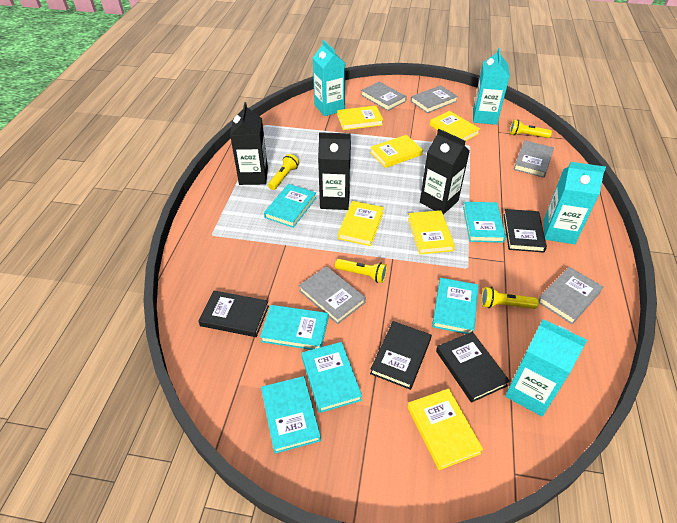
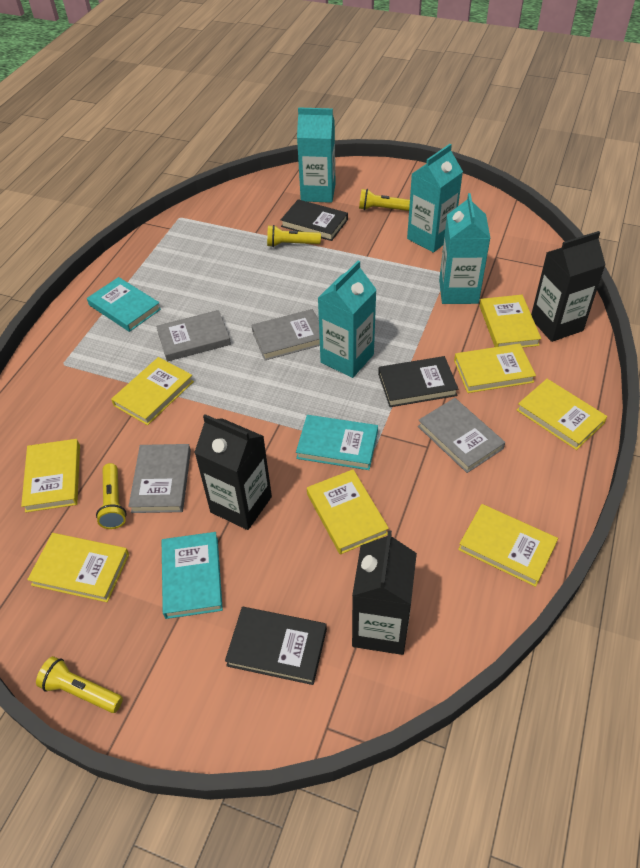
black book: [198,291,269,337] [370,321,432,390] [436,332,510,403] [503,209,547,253] = 4 -> [225,607,327,685] [281,199,348,241] [378,356,458,407] = 3
grey book: [299,266,366,324] [361,82,407,111] [411,85,458,113] [514,140,554,178] [538,267,604,324] = 5 -> [128,444,191,513] [156,310,231,362] [251,309,320,360] [418,398,505,473] = 4
turquoise book: [260,305,329,350] [261,376,321,454] [264,184,316,228] [301,342,362,413] [432,278,479,334] [463,202,506,243] = 6 -> [87,277,161,332] [162,532,223,619] [296,415,378,470] = 3
yellow book: [337,106,383,130] [338,201,384,246] [370,135,423,168] [408,210,455,254] [408,388,483,470] [430,111,480,141] = 6 -> [21,439,80,513] [27,533,129,602] [111,357,194,425] [307,469,389,555] [454,343,536,393] [458,504,558,587] [480,295,541,348] [517,379,607,450] = 8

